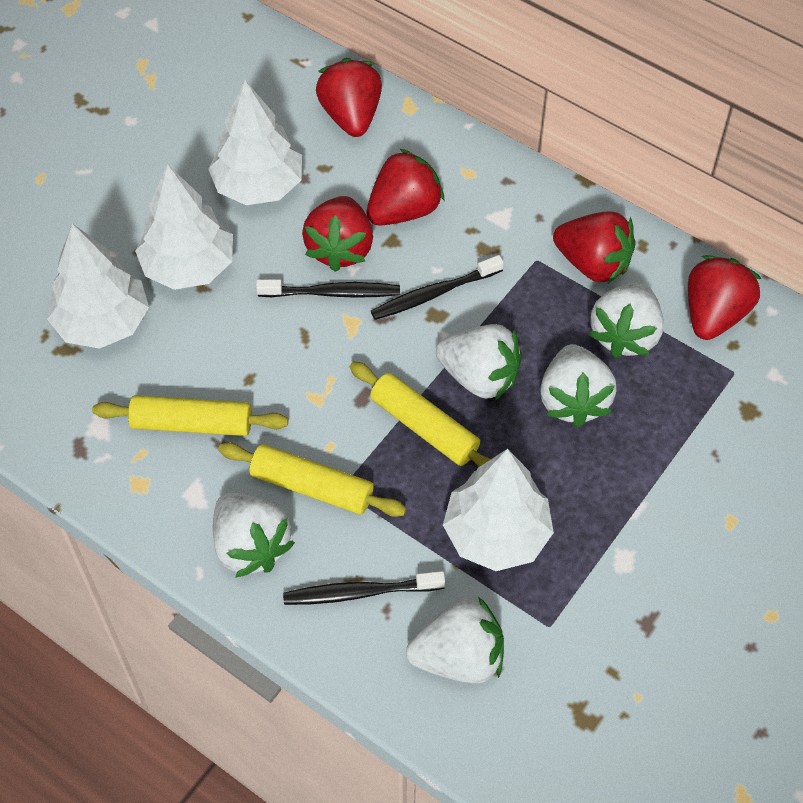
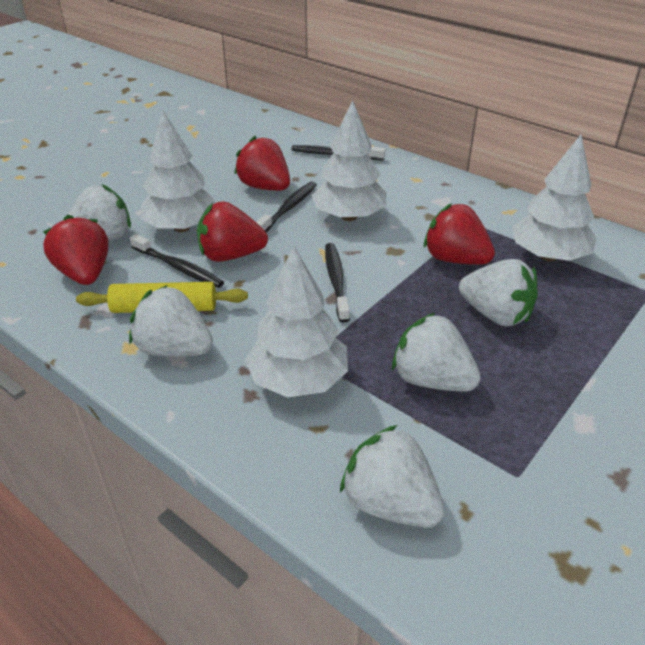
black toothbrush: [256,279,400,298] [283,571,445,605] [371,255,504,320] = 3 -> [130,234,224,288] [256,182,317,232] [292,145,385,161] [325,243,350,323] = 4
red strawberry: [302,196,373,272] [316,58,382,137] [366,149,445,226] [553,212,636,284] [688,255,762,340] = 5 -> [43,215,108,285] [197,201,268,262] [234,136,290,191] [424,203,495,265] = 4
yellow rolling pin: [92,395,288,436] [218,442,407,517] [350,361,491,467] = 3 -> [76,282,248,313] = 1

